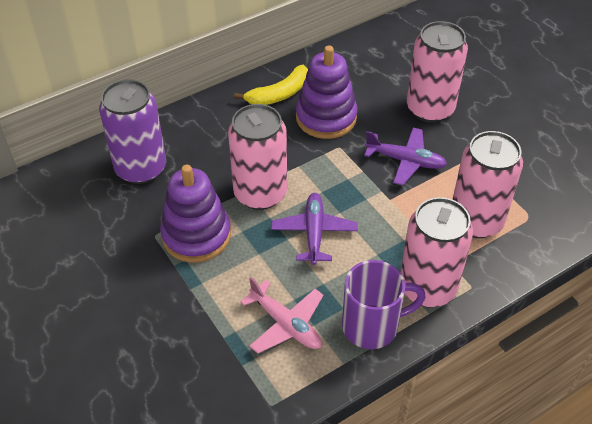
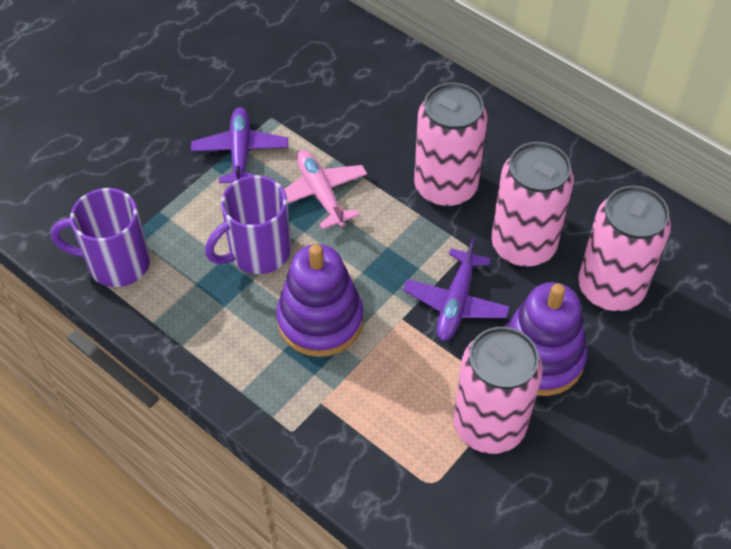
purple can: [99,79,166,184] = 1 -> none = 0
purple mug: [342,260,426,349] = 1 -> [51,188,150,287] [205,175,291,274] = 2
yellow banana: [234,65,308,105] = 1 -> none = 0

